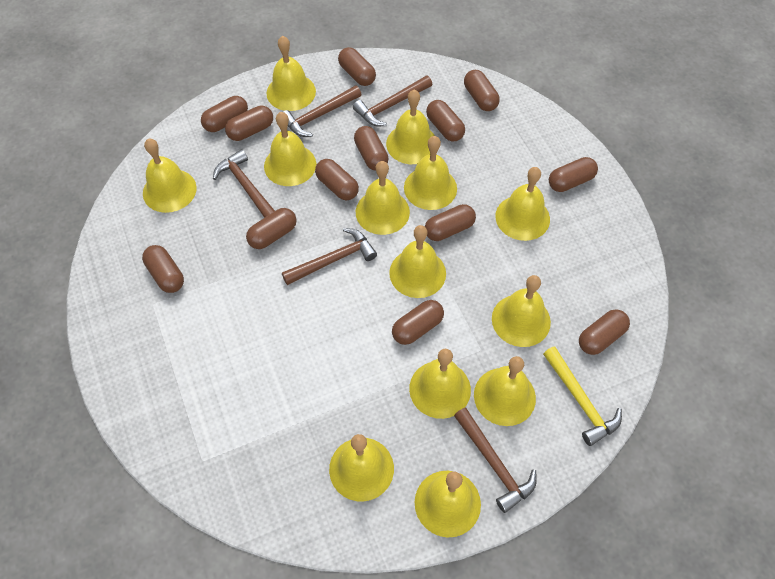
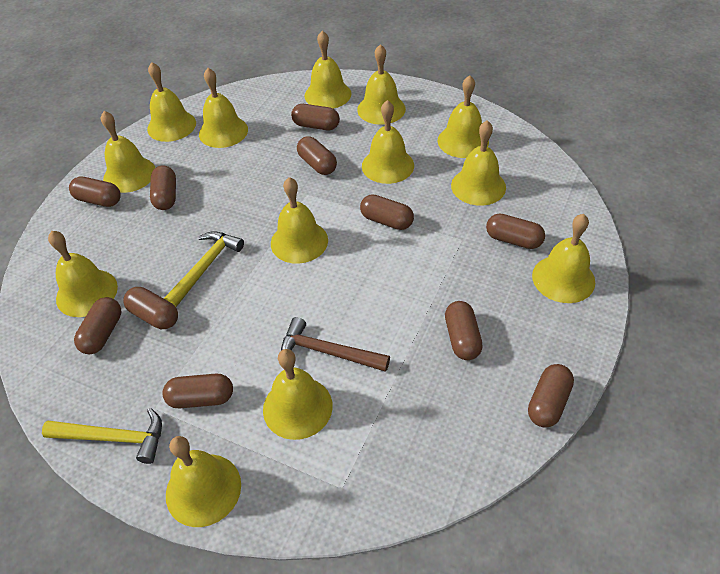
brown capsule: [142,245,184,293] [201,96,248,132] [225,106,273,141] [246,208,297,249] [315,159,359,200] [338,47,376,86] [354,126,388,171] [392,300,444,345] [425,204,476,241] [426,100,465,142] [464,70,500,111] [549,157,598,192] [579,309,630,355] = 13 -> [69,177,121,207] [74,297,121,354] [123,287,178,329] [150,166,176,210] [162,374,233,408] [291,104,340,130] [297,136,337,175] [360,194,414,230] [445,301,483,360] [486,213,545,249] [528,364,574,428] = 11
brown hammer: [213,149,275,218] [282,228,377,285] [283,85,362,137] [353,76,432,126] [454,407,537,513] = 5 -> [281,317,390,372] = 1
yellow hammer: [543,347,622,446] = 1 -> [42,408,162,464] [164,231,244,307] = 2

